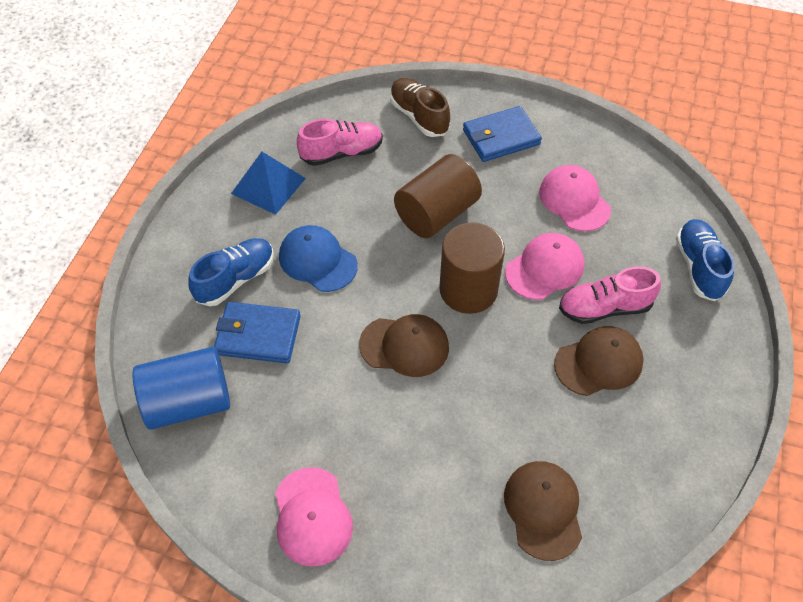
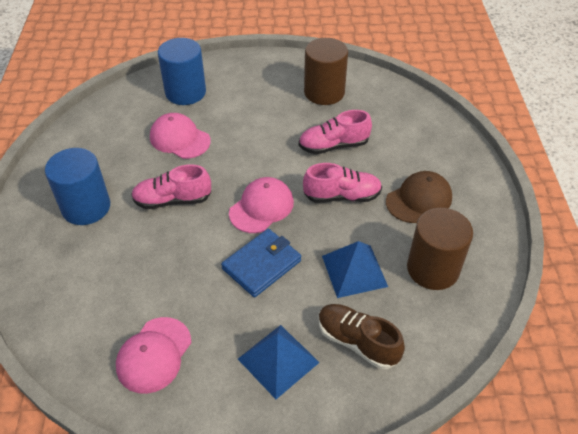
blue cap: [279,225,358,292] = 1 -> none = 0
blue cylinder: [132,347,230,429] = 1 -> [45,148,110,225] [158,38,206,105] = 2
blue pyramid: [231,152,306,215] = 1 -> [238,325,320,399] [322,241,388,298] = 2
blue shoe: [188,238,274,306] [676,219,734,301] = 2 -> none = 0
blue wallet: [214,302,301,363] [463,106,542,162] = 2 -> [221,229,301,297] = 1
brown cap: [359,314,449,377] [504,461,582,561] [554,326,644,396] = 3 -> [386,171,452,223] = 1
pink shoe: [297,119,383,166] [559,266,661,324] = 2 -> [131,164,211,209] [299,110,372,154] [303,163,382,203] = 3

